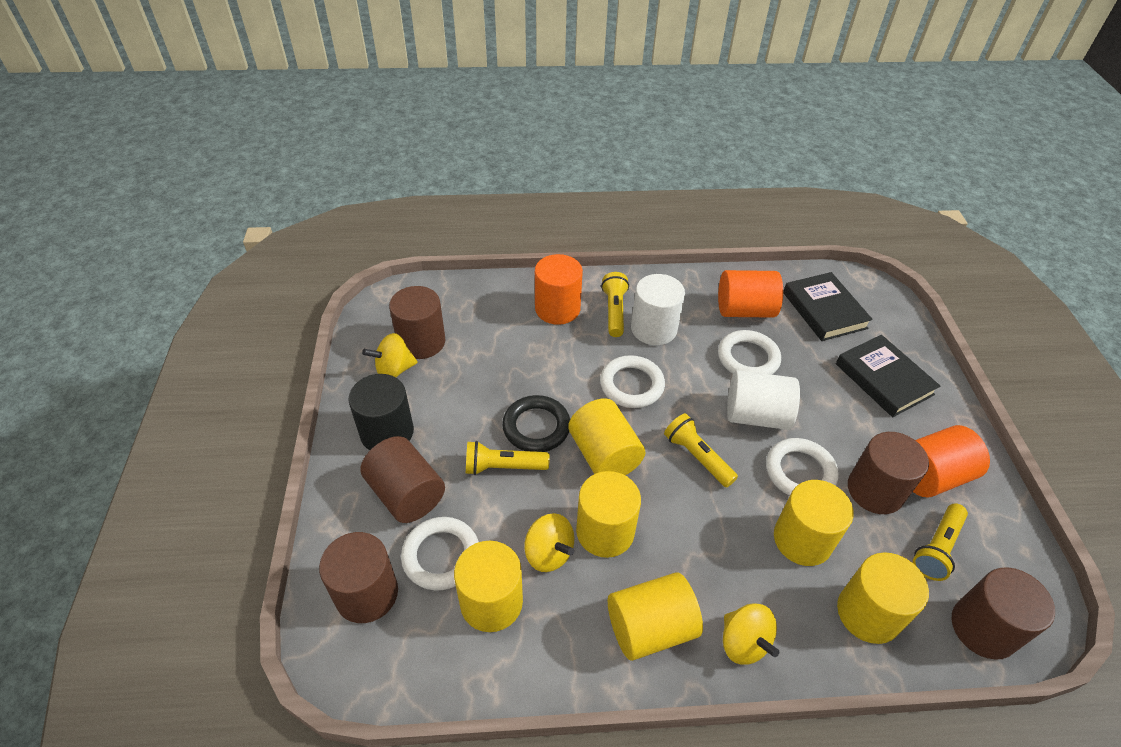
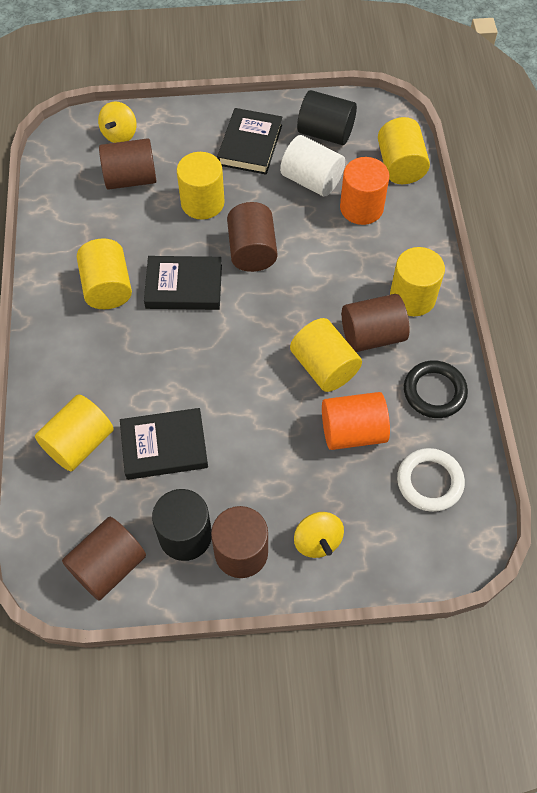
black book: [783,272,873,341] [836,335,940,417] = 2 -> [120,408,208,480] [144,256,222,310] [217,108,282,175] = 3
black cylinder: [348,374,414,450] = 1 -> [152,489,212,561] [297,90,357,145] = 2
orange cylinder: [535,254,583,325] [718,270,783,318] [913,425,990,497] = 3 -> [322,392,390,450] [340,157,390,225] = 2
white cylinder: [631,274,685,345] [727,370,800,430] = 2 -> [280,135,345,197] = 1
white ring: [401,517,479,590] [600,355,665,408] [718,330,781,375] [766,438,839,496] = 4 -> [397,448,465,512] = 1
yellow flashlight: [466,441,550,475] [601,272,629,337] [664,413,738,488] [913,503,968,581] = 4 -> none = 0
yellow spinning top: [362,333,418,377] [524,513,574,572] [723,603,779,665] = 3 -> [98,102,136,143] [294,512,344,558] = 2

